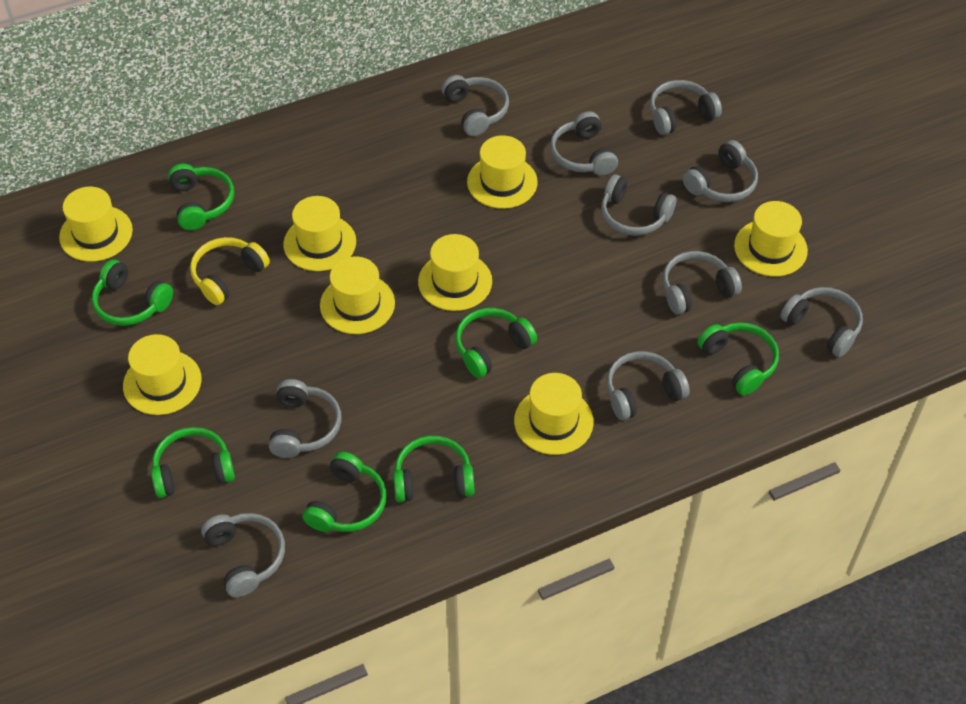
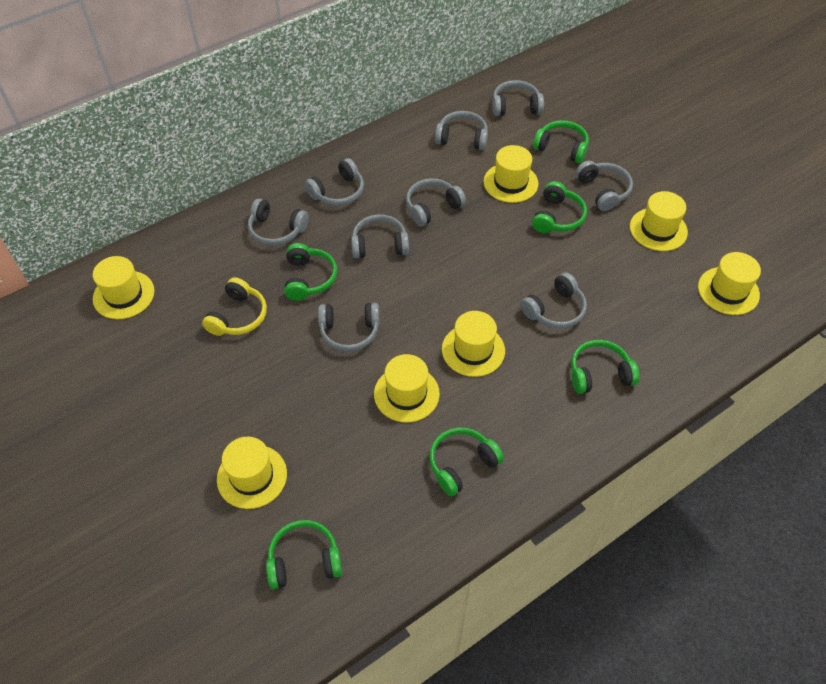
green headphones: [92,259,173,326] [151,427,235,498] [168,164,234,230] [303,452,387,532] [393,436,474,502] [455,308,537,378] [697,322,779,395] = 7 -> [266,520,342,589] [284,243,337,301] [429,428,504,496] [532,181,587,233] [533,120,589,163] [571,340,639,394] = 6
grey headphones: [201,513,285,597] [269,379,342,458] [441,75,509,136] [550,111,618,176] [601,174,676,236] [606,351,690,420] [649,80,722,135] [662,251,742,315] [683,140,758,202] [780,287,863,357] = 10 -> [248,199,309,246] [305,158,364,206] [318,303,379,352] [351,214,409,259] [406,178,466,226] [435,111,488,150] [492,80,544,116] [520,273,587,329] [576,161,633,211] = 9
yellow hat: [59,187,133,262] [123,334,202,415] [283,196,356,271] [320,256,395,334] [418,234,492,311] [467,135,538,209] [514,373,594,455] [734,201,808,276] = 8 -> [93,256,155,319] [217,437,287,509] [374,354,440,423] [442,311,505,377] [483,145,539,203] [630,191,688,251] [698,252,761,315] = 7

